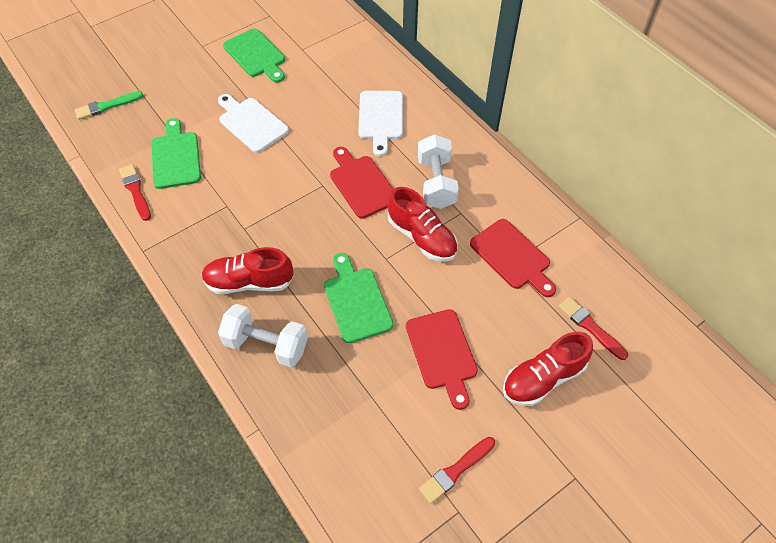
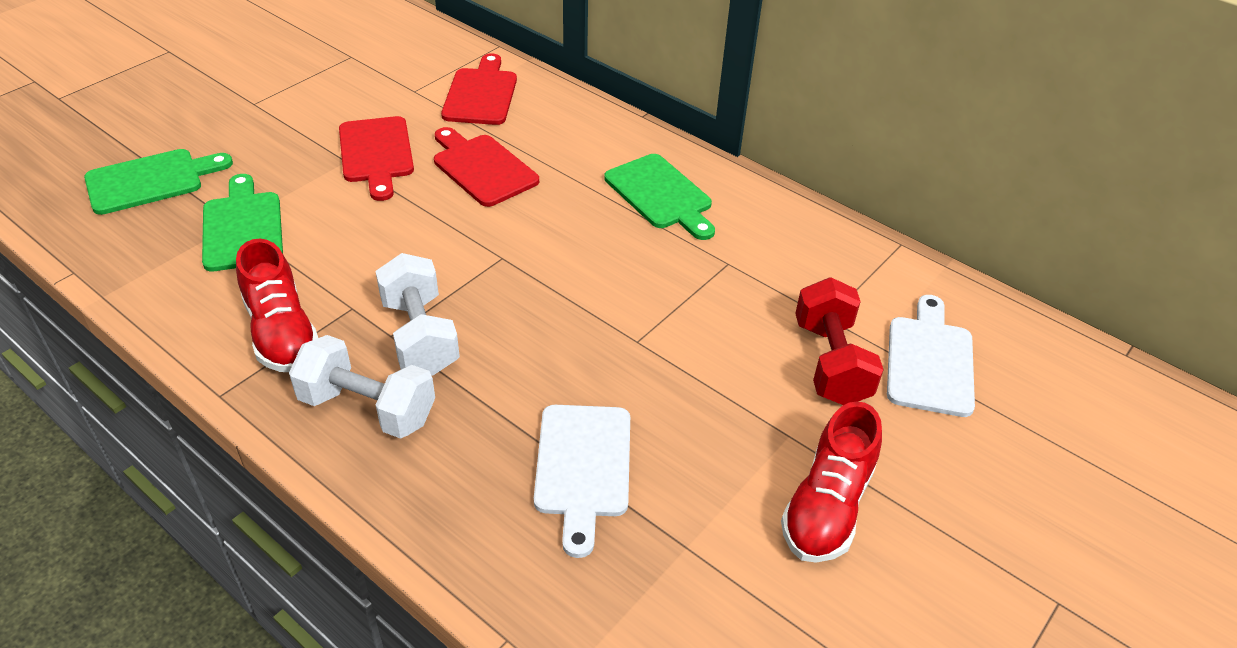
green brush: [75,91,144,120] = 1 -> none = 0
red brush: [119,164,151,221] [419,437,495,504] [558,297,628,360] = 3 -> none = 0
red dumbbell: none = 0 -> [795,277,884,405] = 1
red shoe: [201,247,294,294] [388,187,458,261] [503,332,593,406] = 3 -> [236,238,318,372] [781,401,882,563] = 2

